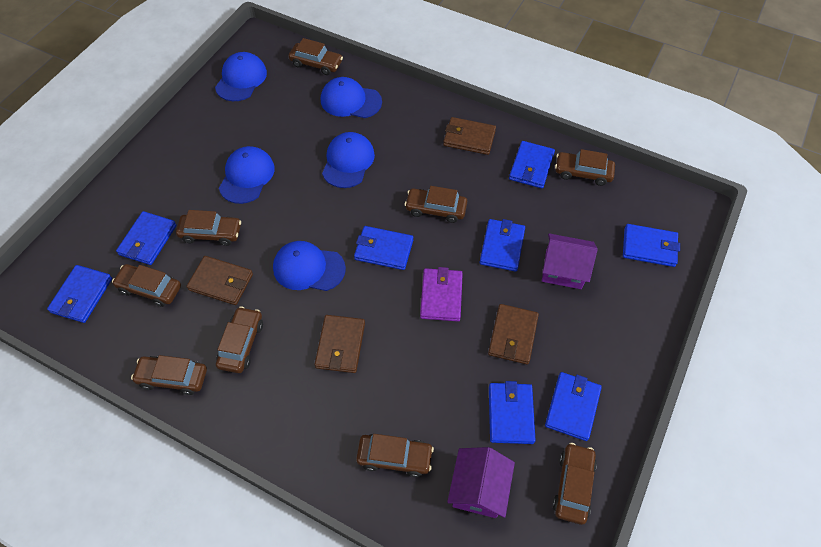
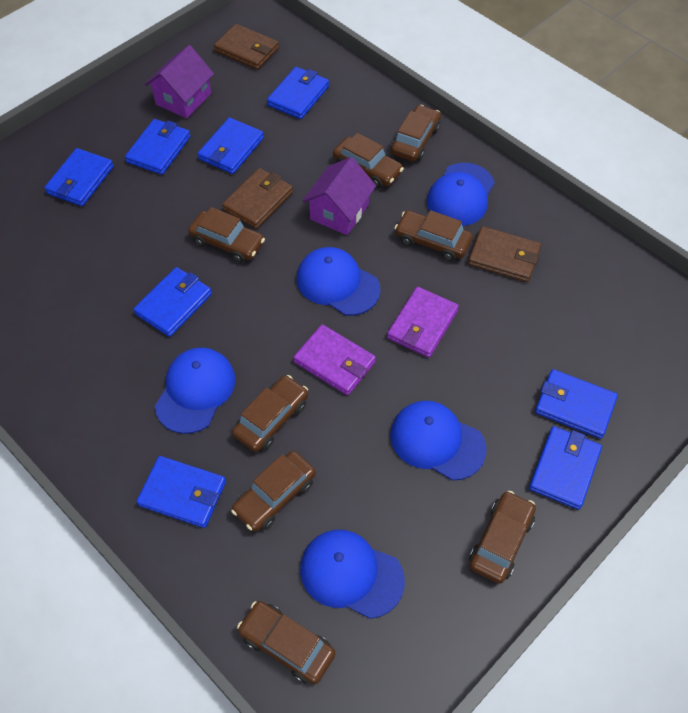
brown car: [112,264,181,307] [131,355,207,395] [176,210,241,246] [216,306,263,373] [289,38,343,75] [356,434,434,477] [405,186,467,223] [553,443,597,525] [555,149,615,186] = 9 -> [188,207,265,263] [231,451,316,532] [232,375,308,452] [237,601,335,684] [333,133,404,188] [391,105,441,162] [395,210,473,261] [469,491,536,584] = 8
brown wallet: [187,256,253,305] [315,315,365,373] [443,117,496,155] [488,304,539,364] = 4 -> [214,24,279,70] [222,168,293,229] [468,226,541,282] = 3
purple wallet: [420,267,463,321] = 1 -> [293,324,376,395] [387,287,459,358] = 2

